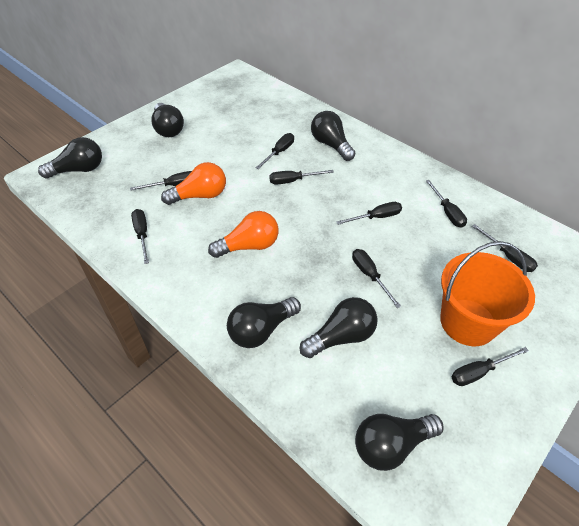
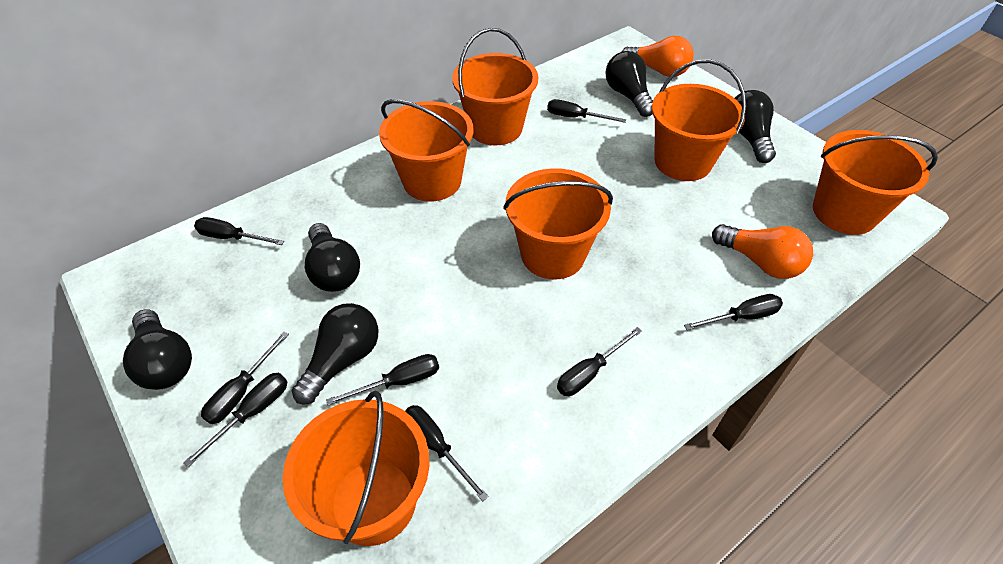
black light bulb: [38,137,102,179] [151,103,184,137] [227,297,301,348] [300,297,378,358] [311,111,355,161] [355,414,444,471] = 6 -> [123,309,192,390] [292,303,378,404] [305,223,360,292] [605,51,653,117] [735,90,776,163] = 5
black screwdriver: [130,171,192,191] [131,209,149,264] [256,133,294,169] [269,170,334,185] [336,202,402,225] [352,249,401,308] [426,180,467,228] [452,347,529,386] [472,224,538,272] = 9 -> [183,373,287,467] [194,217,284,245] [201,332,289,424] [326,354,439,405] [405,405,489,501] [547,99,626,123] [557,327,642,396] [684,294,783,330] = 8
orange bucket: [440,241,535,346] = 1 -> [282,391,430,546] [379,99,473,202] [452,28,538,145] [503,168,613,279] [652,59,746,181] [813,130,938,235] = 6

